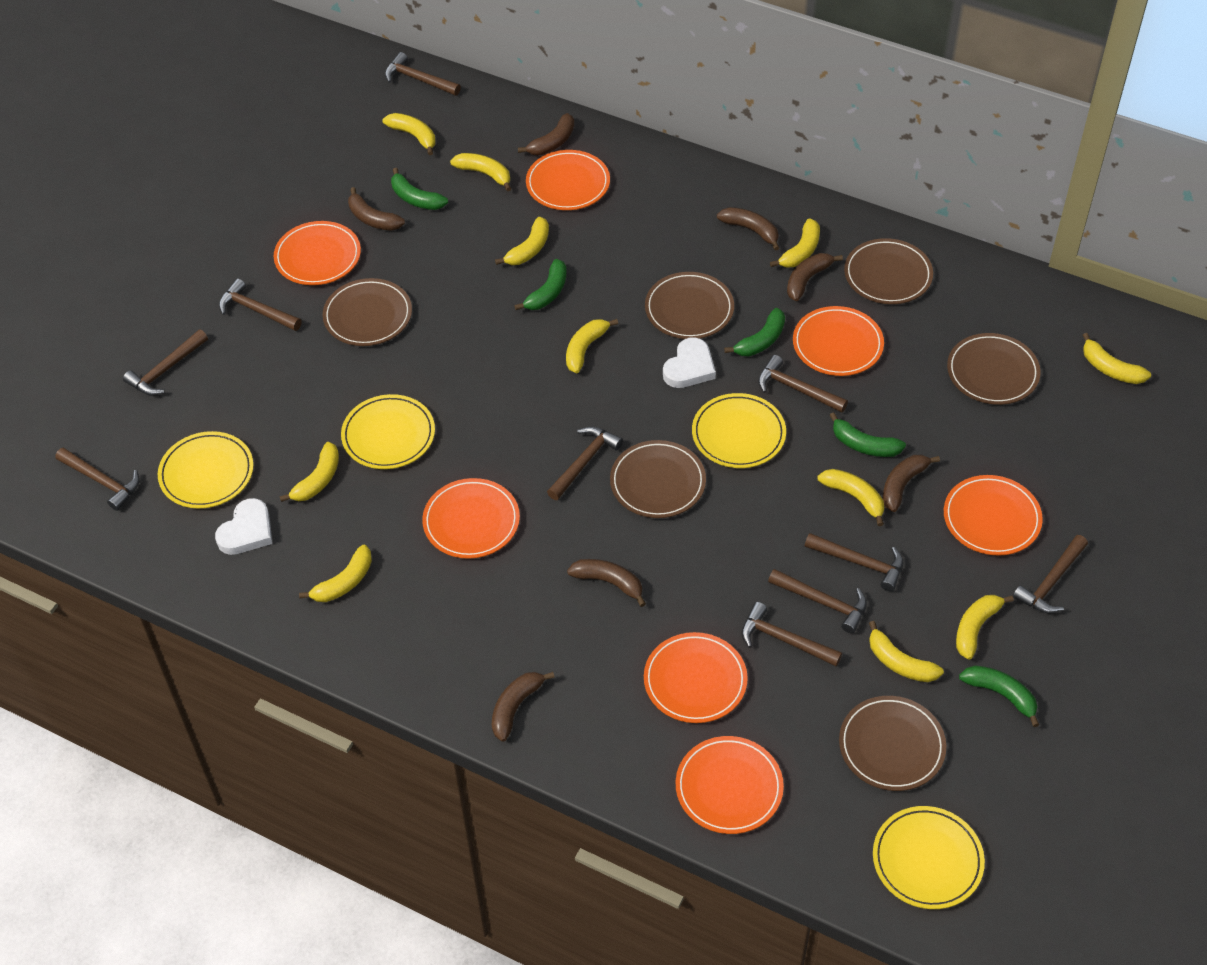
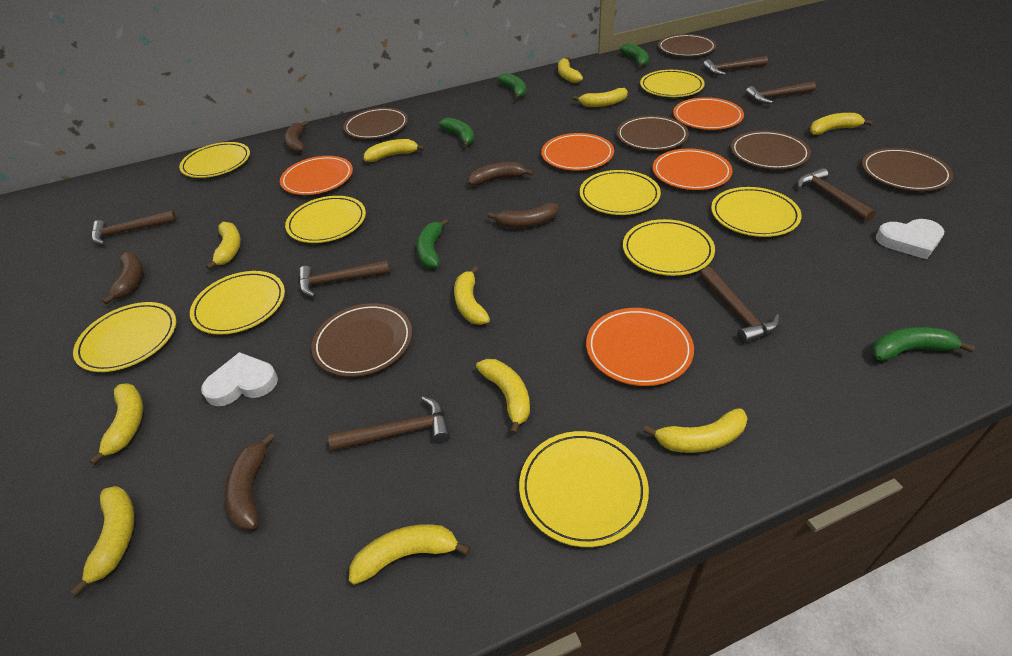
brown banana: [348,187,405,231] [492,672,555,742] [518,113,574,155] [567,559,646,607] [717,207,779,251] [787,253,843,301] [883,455,940,512] = 7 -> [102,252,143,304] [224,433,275,530] [284,121,308,153] [468,162,534,186] [488,203,559,228] = 5
brown hammer: [55,448,140,511] [123,329,208,395] [219,278,302,331] [385,52,461,96] [547,426,623,500] [741,602,842,666] [758,355,848,413] [768,569,867,633] [805,533,903,591] [1013,535,1088,613] = 10 -> [92,210,177,245] [299,260,390,297] [328,396,450,452] [700,267,780,344] [703,56,768,75] [745,81,816,104] [797,168,876,222] = 7
orange plate: [274,221,361,285] [422,478,520,559] [526,150,610,210] [644,632,748,723] [676,736,784,834] [793,306,884,376] [944,475,1043,556] = 7 -> [280,156,353,195] [541,133,614,170] [586,308,694,386] [653,148,733,190] [673,97,744,130] = 5
yellow plate: [158,431,253,508] [341,394,435,469] [692,393,786,468] [873,806,985,909] = 4 -> [73,302,176,372] [179,142,250,178] [190,271,285,335] [285,196,366,243] [519,431,649,547] [580,170,661,215] [623,219,715,276] [640,70,705,97] [711,187,802,237] = 9

